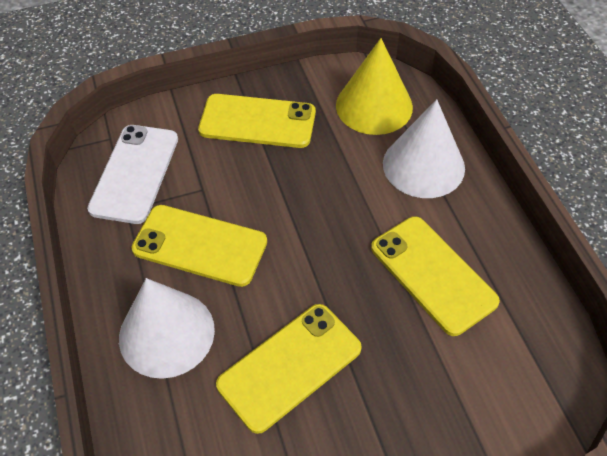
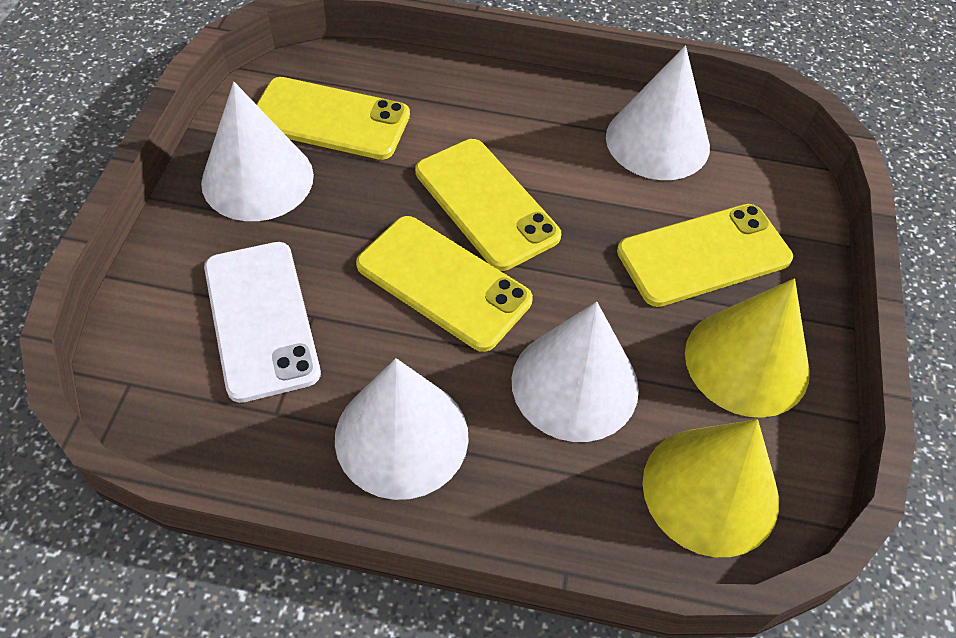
white cone: [119,278,215,379] [383,99,465,198] = 2 -> [201,82,314,221] [335,358,469,500] [512,302,639,442] [606,46,710,180] = 4
yellow cone: [336,38,413,135] = 1 -> [642,419,779,557] [685,278,810,418] = 2

